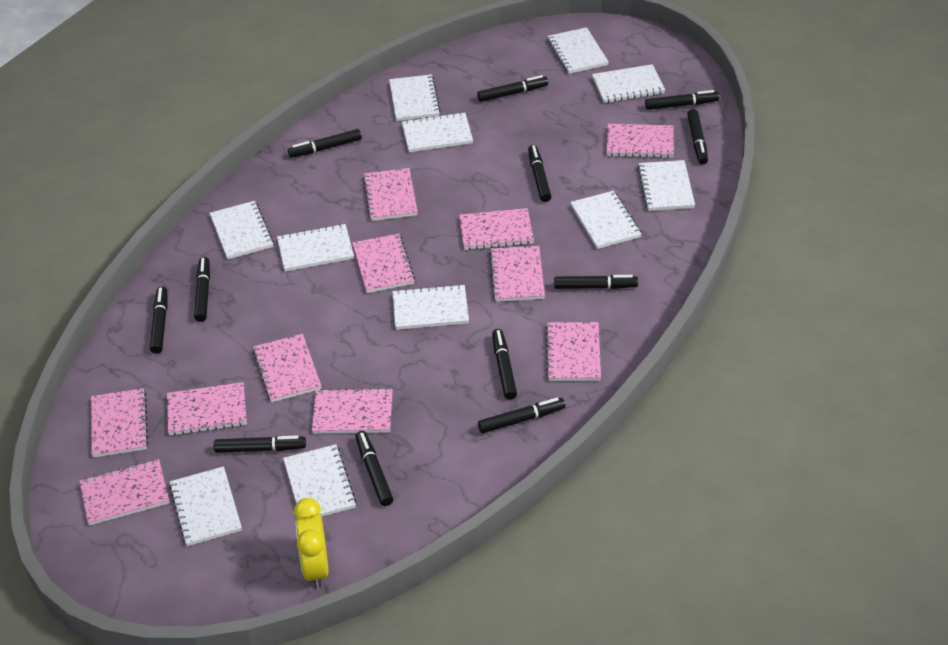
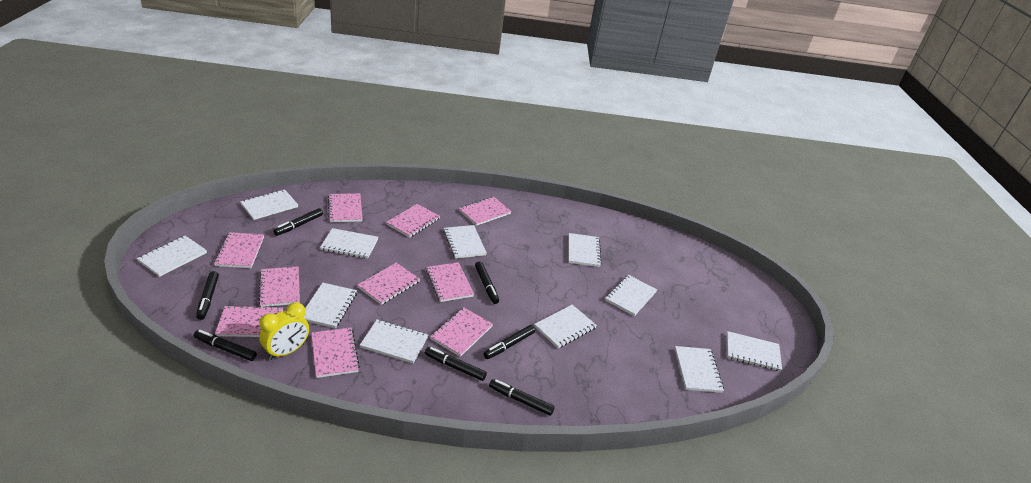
black marker: [150,286,167,354] [194,257,210,322] [214,435,306,453] [287,129,362,158] [355,431,393,506] [477,75,548,102] [478,398,565,434] [492,329,517,399] [528,145,551,202] [554,275,638,289] [645,90,719,110] [687,109,708,164] = 12 -> [194,330,257,361] [196,271,219,320] [273,208,323,236] [425,347,487,381] [475,261,499,304] [483,325,535,359] [489,379,555,416] = 7
pink notebook: [79,459,169,525] [91,388,148,458] [167,382,247,436] [253,334,321,402] [312,388,393,434] [352,233,415,293] [363,168,418,221] [459,208,534,250] [489,246,545,302] [546,322,601,381] [607,124,674,158] = 11 -> [214,232,264,268] [215,305,283,337] [259,266,300,307] [311,327,360,378] [328,193,363,222] [358,263,420,305] [386,204,440,238] [426,262,474,302] [430,307,493,357] [459,197,512,226] = 10

